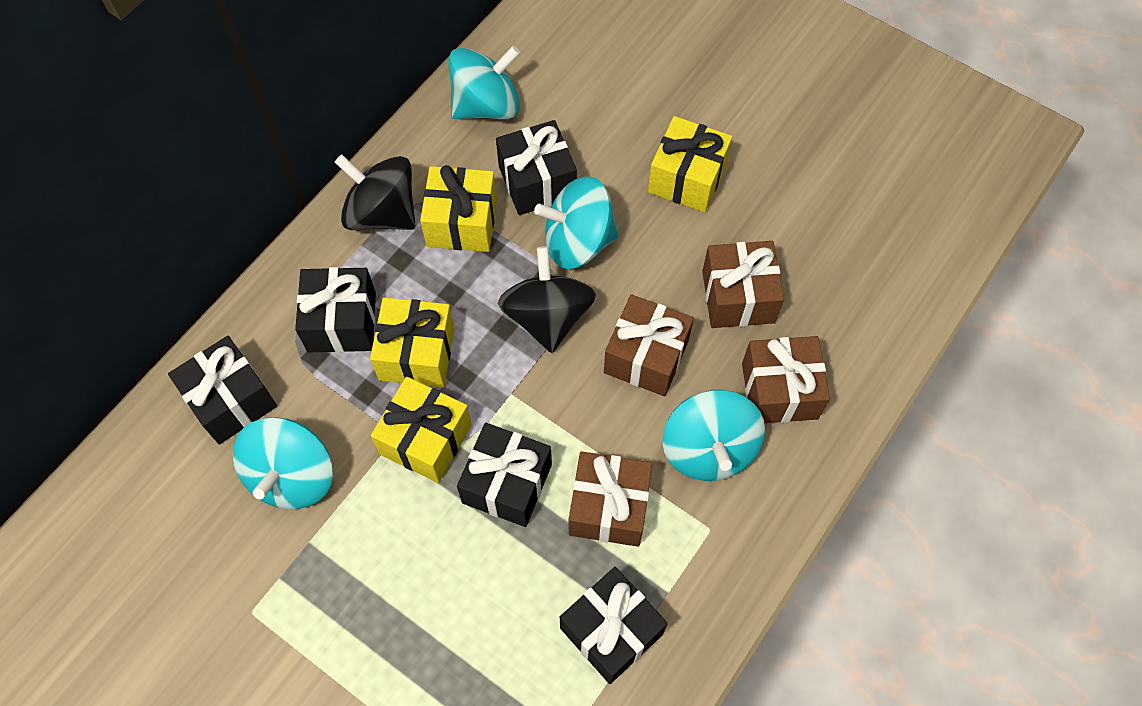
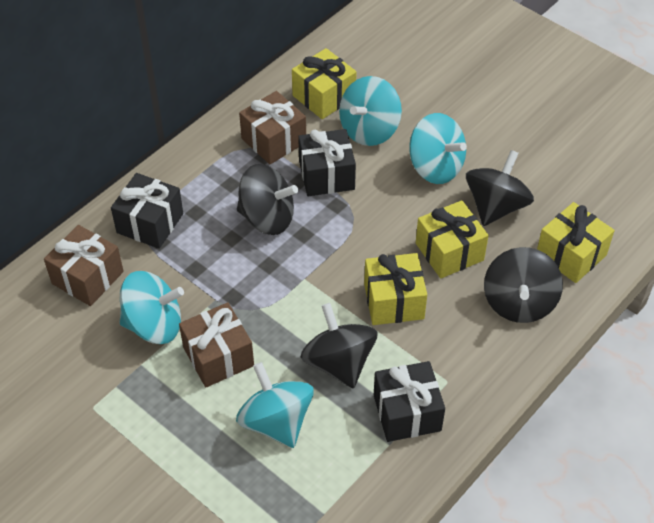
black gift: [168,336,277,445] [295,267,376,353] [457,423,552,527] [496,120,577,215] [560,567,668,684] = 5 -> [111,173,183,249] [298,129,356,196] [374,361,445,442] = 3
black spinning top: [335,154,416,230] [498,246,596,353] = 2 -> [237,164,298,235] [301,303,378,389] [466,150,534,226] [484,247,563,323] = 4
brown gift: [569,451,652,547] [604,294,694,396] [702,241,784,328] [742,336,830,423] = 4 -> [44,225,124,306] [179,302,254,388] [239,91,306,164] = 3

